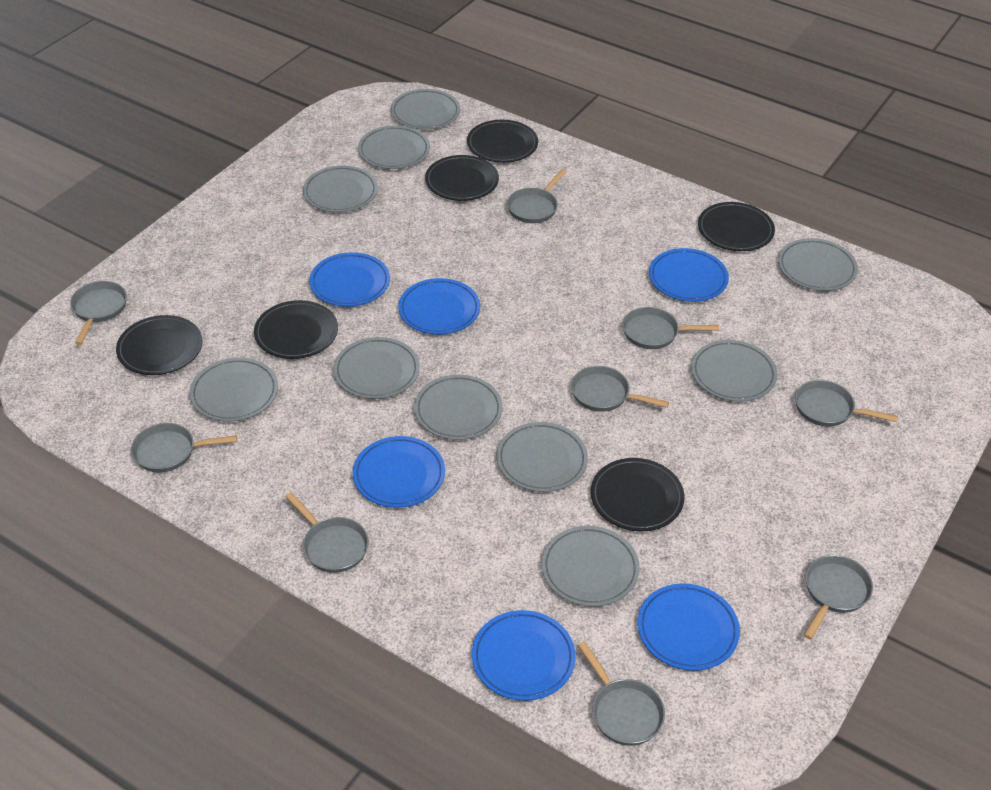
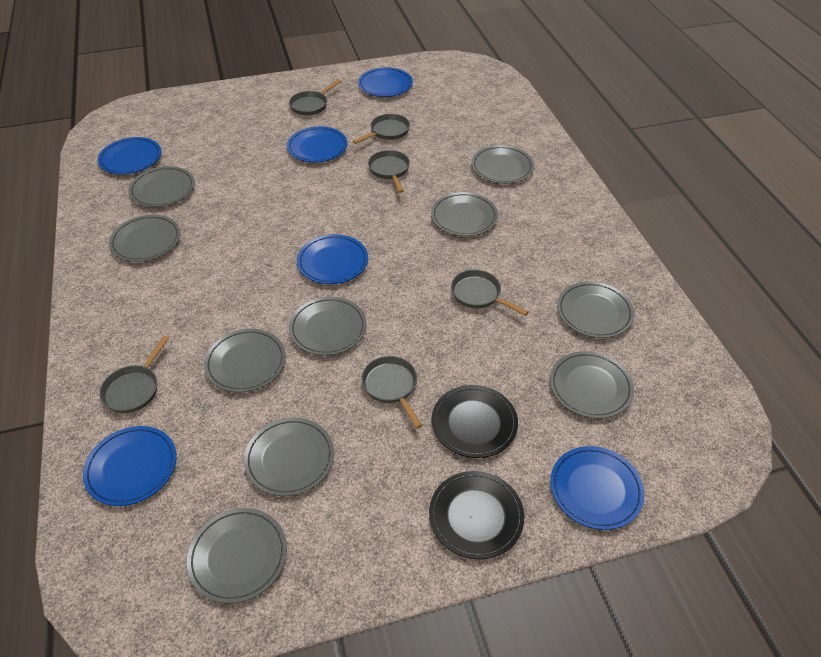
black plate: [116,315,202,375] [254,300,338,359] [425,155,499,201] [467,120,538,163] [591,458,684,532] [698,202,775,251] = 6 -> [429,471,524,559] [432,385,518,458] = 2
grey pan: [70,281,127,345] [131,423,237,472] [285,492,369,573] [507,169,567,223] [571,366,669,412] [578,641,665,746] [623,307,719,349] [795,380,898,427] [804,555,873,640] = 9 -> [99,336,169,413] [289,79,341,115] [353,114,410,144] [362,356,423,429] [368,150,410,193] [451,270,529,316] = 6

